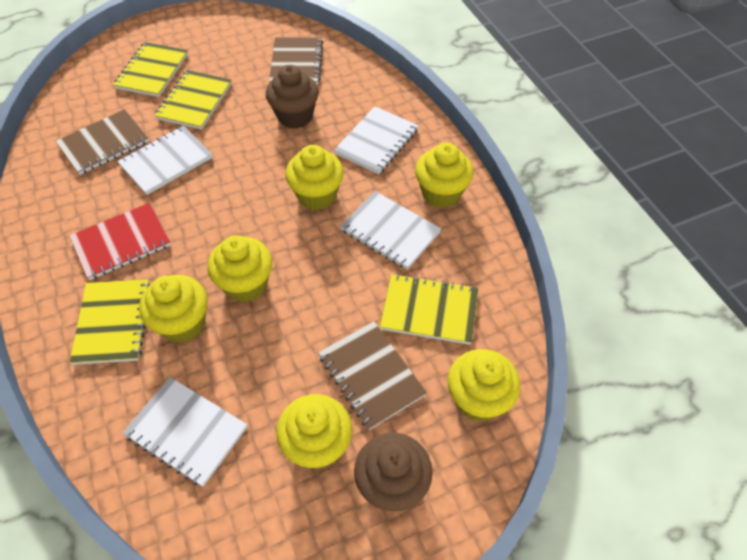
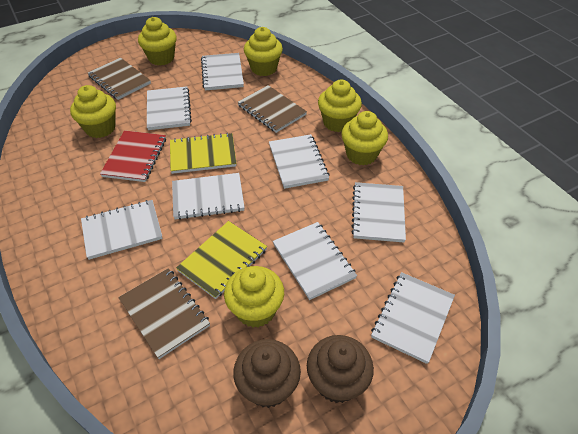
white notebook: [117,126,213,195] [123,377,247,487] [334,106,419,175] [340,191,441,270] = 4 -> [81,200,163,260] [147,86,192,130] [172,173,245,220] [201,53,244,90] [269,134,330,189] [273,222,357,300] [351,182,406,243] [371,272,455,364] = 8
yellow notebook: [70,279,150,365] [113,42,188,97] [154,70,232,130] [380,274,478,345] = 4 -> [170,133,237,174] [176,221,267,299] = 2

